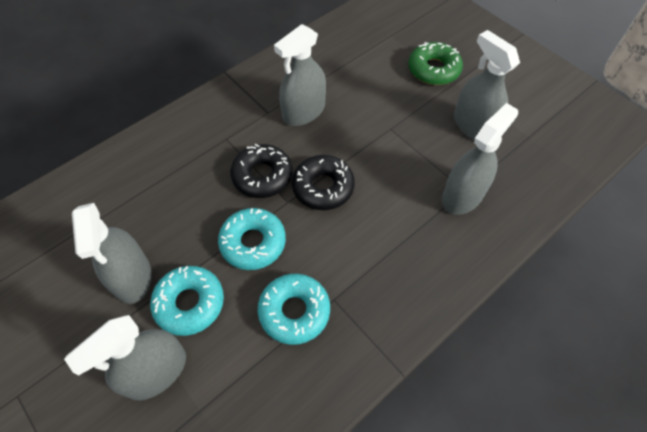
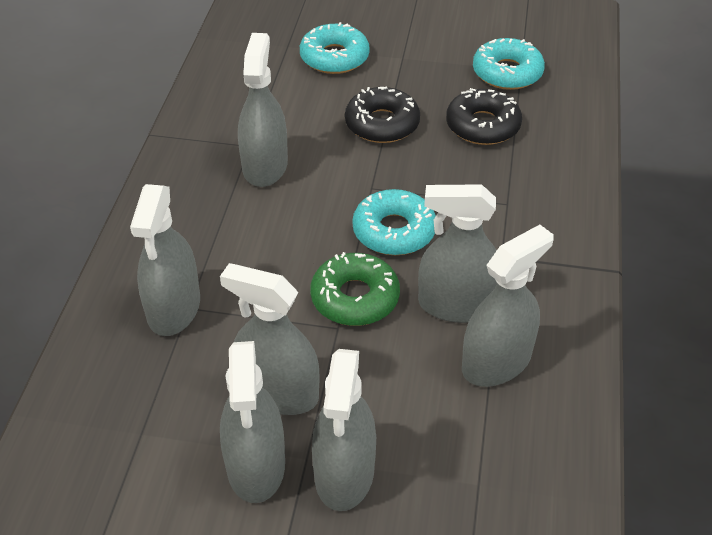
grey spray bottle: [64,315,186,401] [72,203,151,304] [274,24,326,126] [442,103,518,215] [454,30,520,140] = 5 -> [130,184,200,336] [220,263,320,415] [220,341,285,503] [238,33,288,187] [312,349,376,511] [418,184,497,323] [462,225,554,387] = 7

